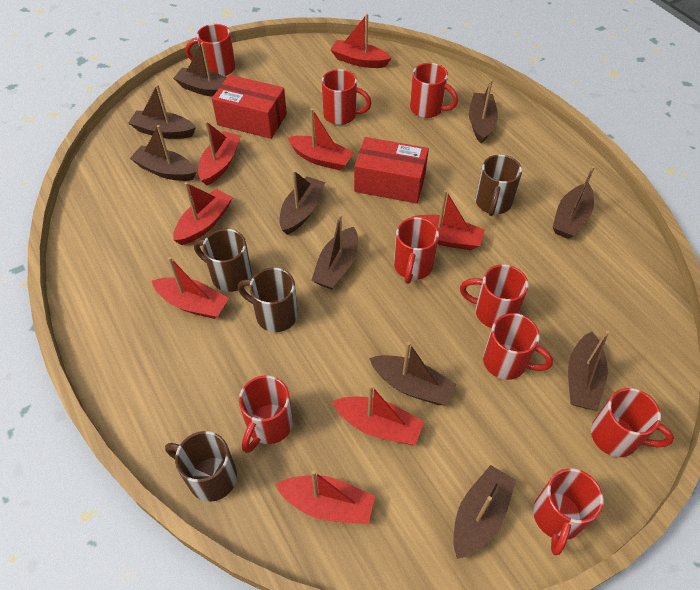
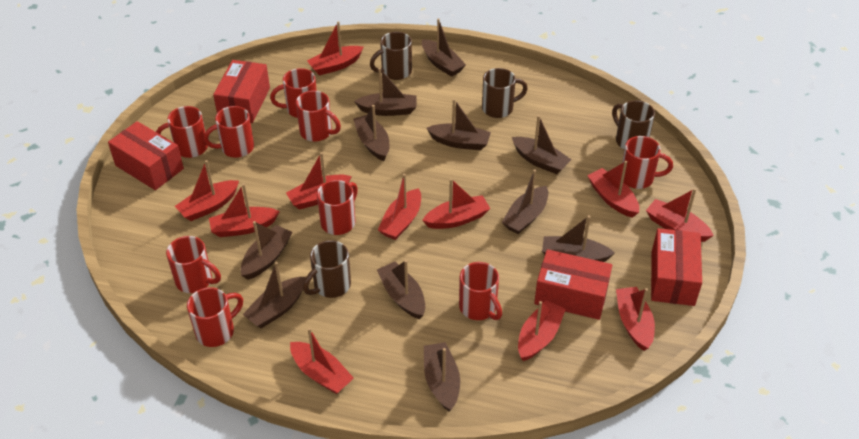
brown boat: [129,84,196,139] [130,125,196,181] [173,42,226,97] [279,170,326,235] [311,214,358,289] [369,342,456,406] [453,465,516,559] [469,80,498,144] [553,166,595,239] [568,330,610,411] = 10 -> [241,221,293,280] [243,262,306,328] [353,105,389,161] [354,68,417,116] [377,260,425,319] [422,18,466,77] [424,342,460,411] [426,99,491,150] [502,169,548,234] [512,115,572,174] [542,215,615,262] = 11
red boat: [152,257,229,319] [173,182,233,245] [198,121,241,186] [275,470,375,524] [288,108,354,171] [330,14,392,68] [332,385,424,445] [411,190,485,250] = 8 -> [175,160,239,221] [209,183,280,237] [286,152,352,210] [290,328,354,394] [307,21,363,75] [378,174,421,240] [422,179,490,229] [518,300,566,361] [587,161,639,218] [616,287,655,351] [646,188,714,242] = 11
red box: [212,75,287,139] [354,137,429,204] = 2 -> [108,121,184,190] [213,60,270,123] [534,249,612,320] [651,228,702,306] = 4

